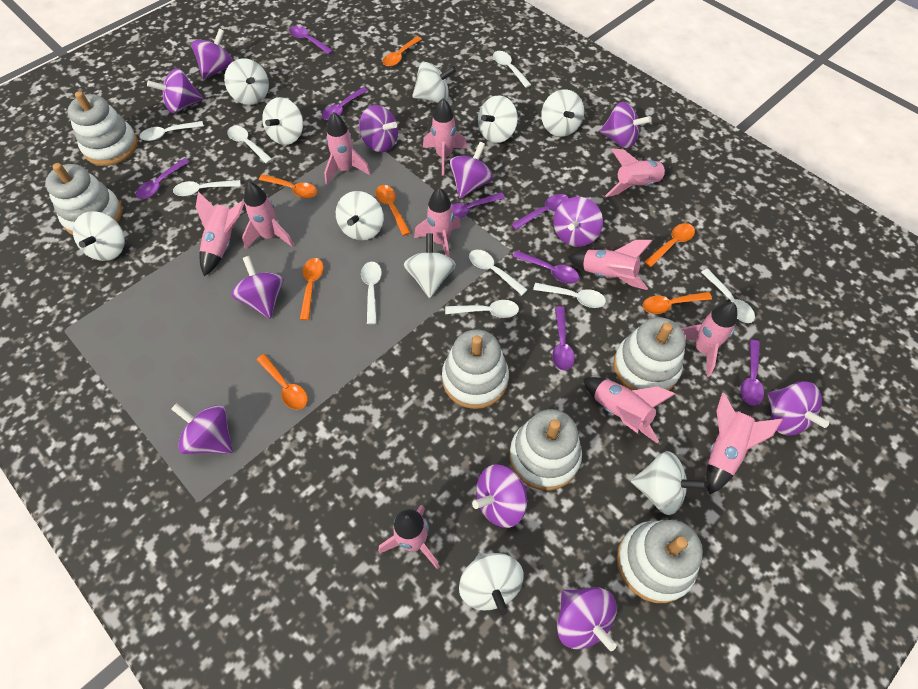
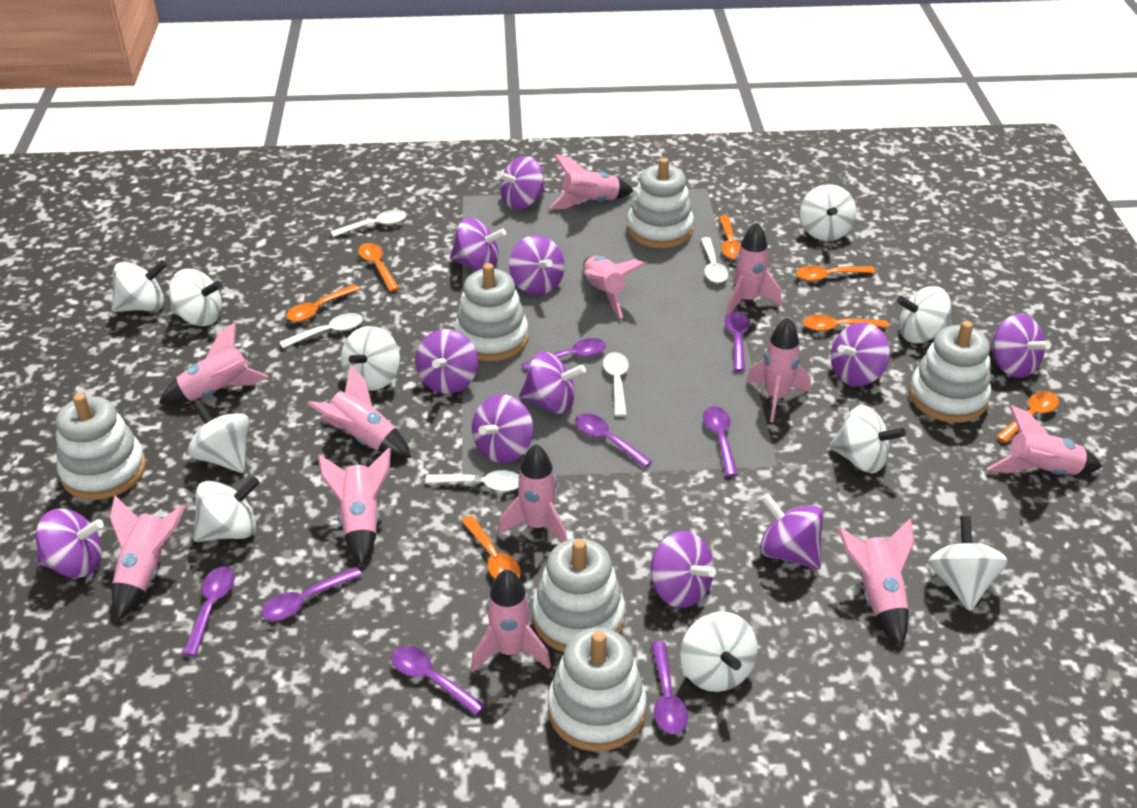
pink rocket: [196,191,245,276] [242,182,294,249] [324,112,371,184] [378,505,440,569] [414,188,461,258] [423,98,467,176] [568,240,653,290] [583,377,676,443] [605,149,671,197] [681,302,738,377] [706,393,783,495] = 11 -> [110,496,185,621] [159,322,269,404] [307,365,411,458] [317,447,391,566] [471,569,551,672] [498,444,567,543] [549,154,634,209] [583,256,646,318] [726,222,781,316] [746,317,811,422] [837,518,914,647] [987,405,1102,475] = 12
white spoon: [140,121,204,141] [173,180,241,196] [227,126,272,164] [361,262,382,324] [445,300,519,318] [469,250,528,295] [493,51,531,88] [533,283,606,308] [701,269,755,323] = 9 -> [280,313,363,348] [331,210,407,237] [425,470,519,492] [603,352,629,417] [701,237,728,283] = 5

